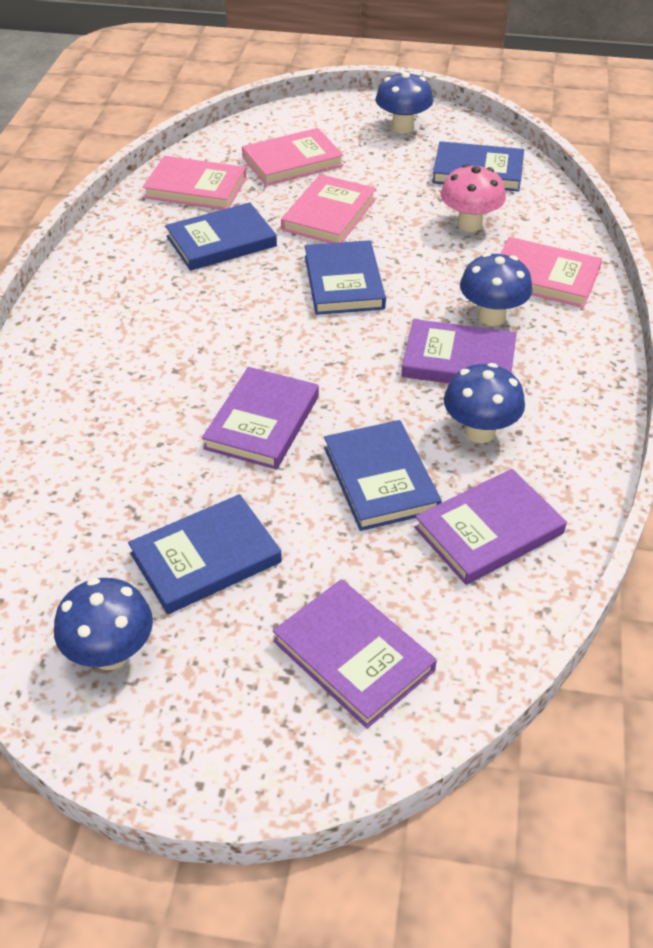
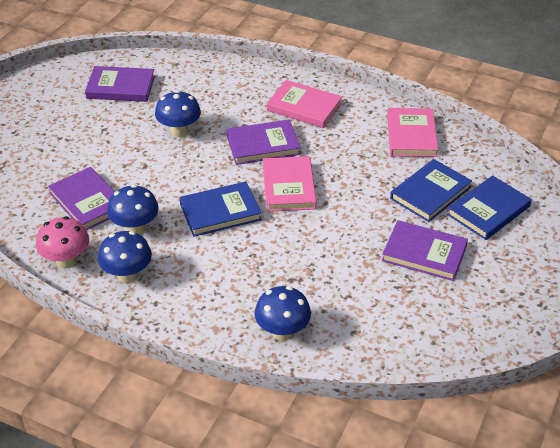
blue book: [128,494,282,614] [165,202,277,271] [305,240,386,315] [324,420,441,531] [432,141,524,192] = 5 -> [179,182,262,237] [390,159,472,222] [447,175,532,240] = 3
pink book: [143,156,247,210] [242,128,344,186] [281,174,376,243] [500,237,602,308] = 4 -> [263,156,317,212] [267,80,342,128] [387,108,438,157] = 3

